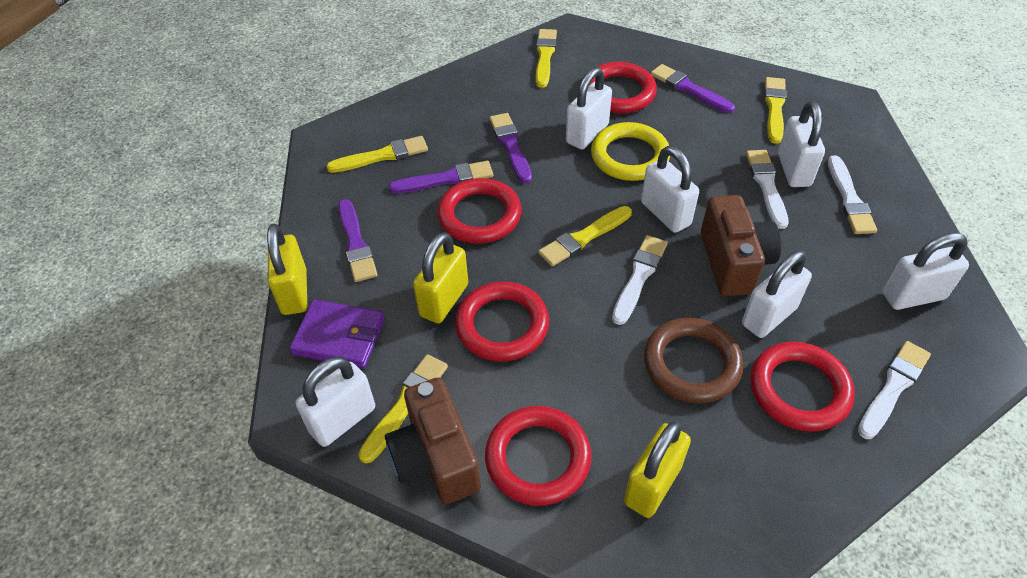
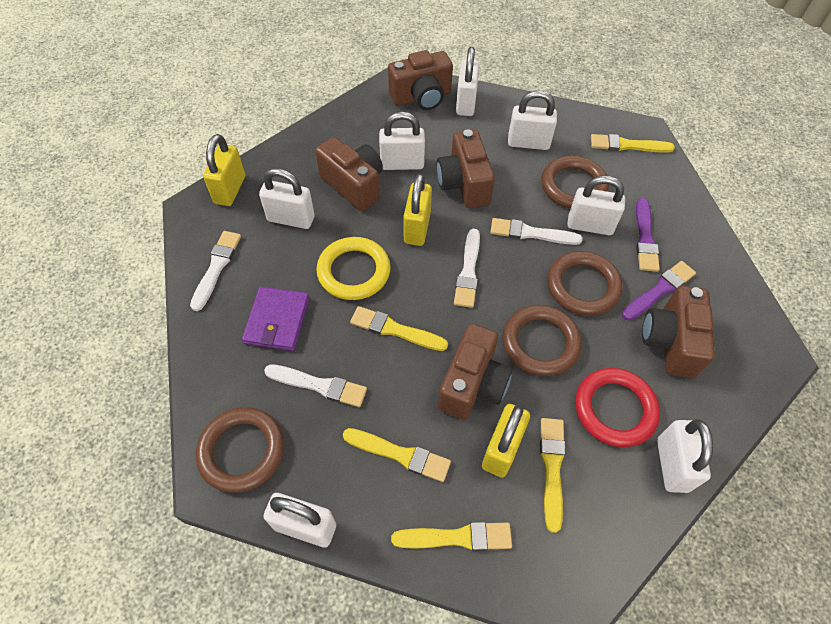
brown camera: [385,378,481,504] [701,195,781,296] = 2 -> [315,137,383,211] [388,50,453,110] [436,129,495,208] [438,323,513,420] [642,286,715,378] = 5
brown ring: [644,318,743,403] = 1 -> [196,407,284,493] [503,305,582,376] [541,156,609,209] [547,251,623,316] = 4
purple brush: [338,199,378,282] [389,161,493,193] [490,113,532,184] [651,64,735,113] = 4 -> [622,261,696,321] [636,198,660,272] = 2
red ring: [437,178,522,243] [455,282,549,362] [485,406,592,506] [590,62,657,114] [750,342,855,432] = 5 -> [575,368,660,447] = 1
white padlock: [296,357,375,447] [566,67,612,150] [641,146,699,233] [742,251,812,338] [778,101,825,187] [883,232,969,310] = 6 -> [259,168,315,229] [263,493,336,547] [379,112,425,170] [456,47,479,116] [508,90,557,150] [568,176,625,235] [657,419,713,493] = 7

